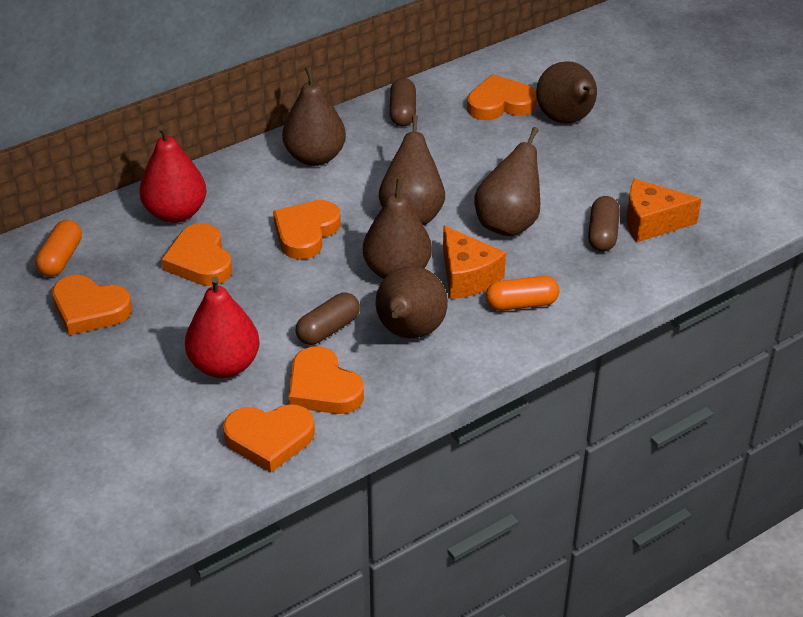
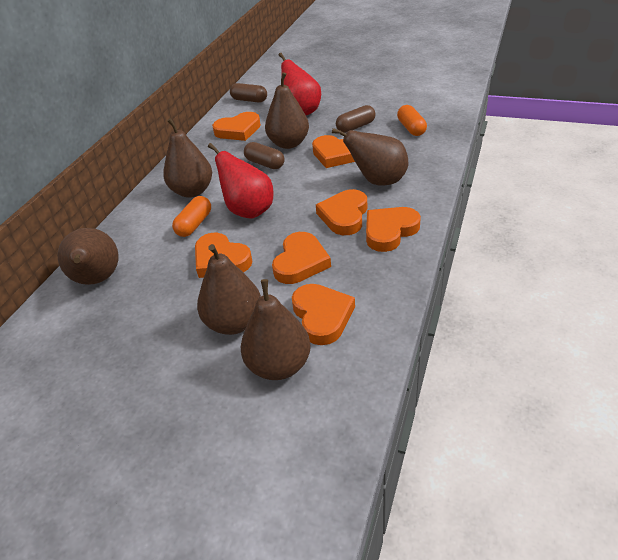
orange cheese: [443,226,506,299] [626,179,701,243] = 2 -> none = 0
orange heart: [52,275,132,335] [161,223,232,286] [223,404,315,473] [273,200,341,259] [288,346,364,414] [467,74,537,120] = 6 -> [195,233,253,278] [212,112,261,141] [272,232,331,284] [292,284,355,345] [312,135,355,168] [316,189,367,235] [366,207,421,252] = 7

